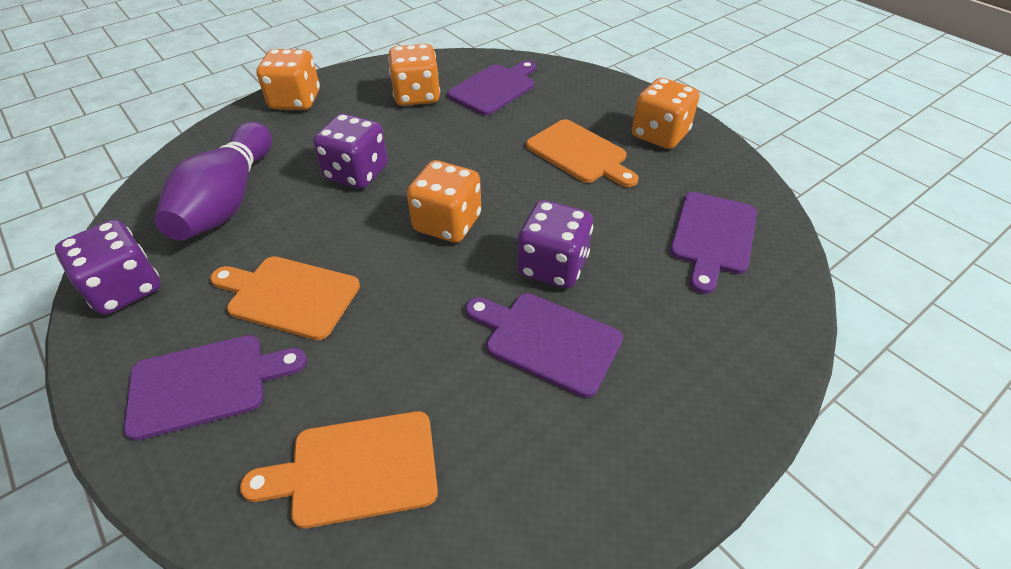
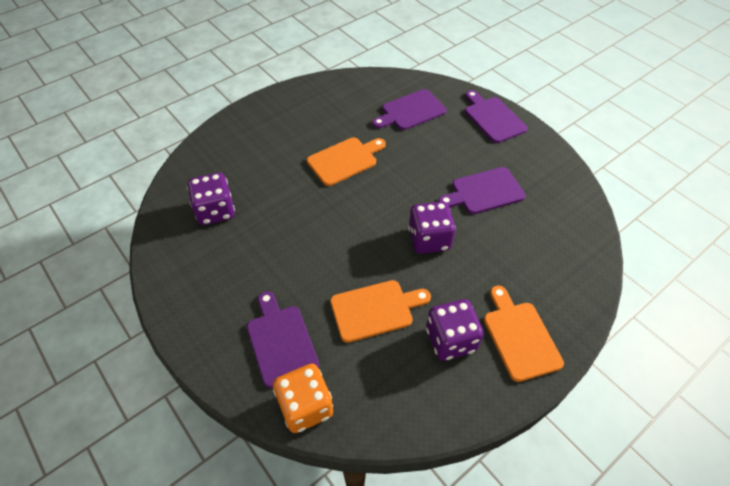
orange dice: [256,49,320,110] [388,44,440,106] [407,160,481,243] [632,78,700,149] = 4 -> [273,364,333,433] = 1
purple bowling pin: [155,122,272,241] = 1 -> none = 0

